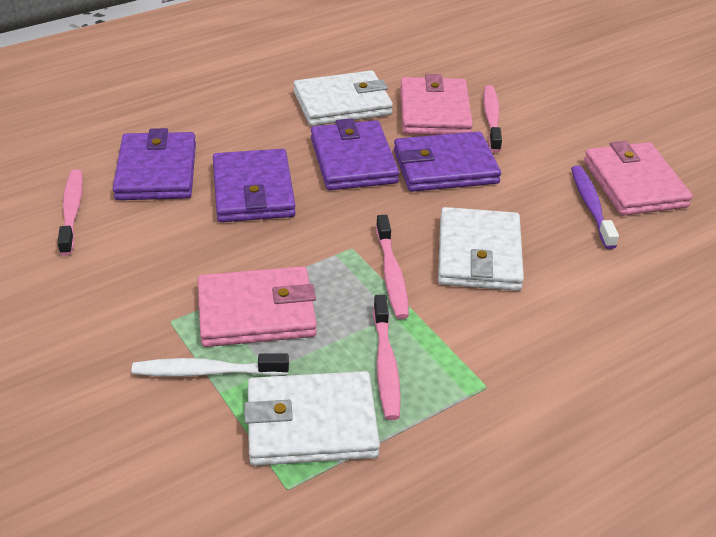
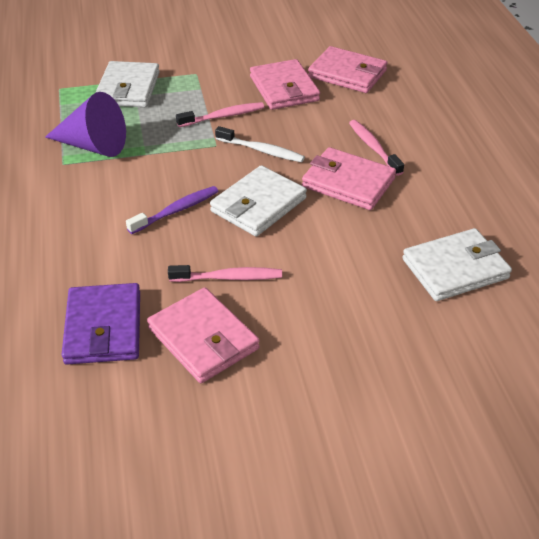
pink toothbrush: [57,169,83,256] [373,295,401,420] [376,215,409,319] [483,85,502,152] = 4 -> [168,265,282,282] [176,102,264,127] [349,120,404,176] = 3
pink wallet: [198,266,317,347] [400,74,473,135] [584,140,692,216] = 3 -> [147,287,260,383] [250,59,320,110] [302,147,396,210] [308,46,388,93] = 4
purple cone: none = 0 -> [45,92,126,157] = 1
purple wallet: [113,128,196,200] [213,149,296,222] [311,118,399,190] [394,132,501,192] = 4 -> [61,283,140,365] = 1

